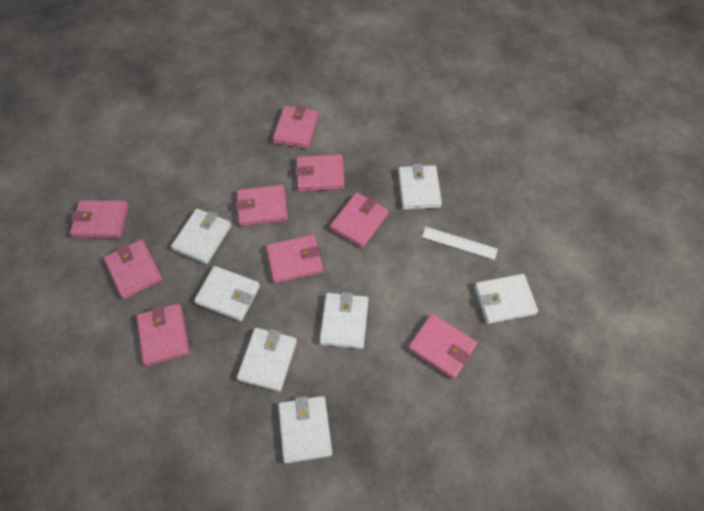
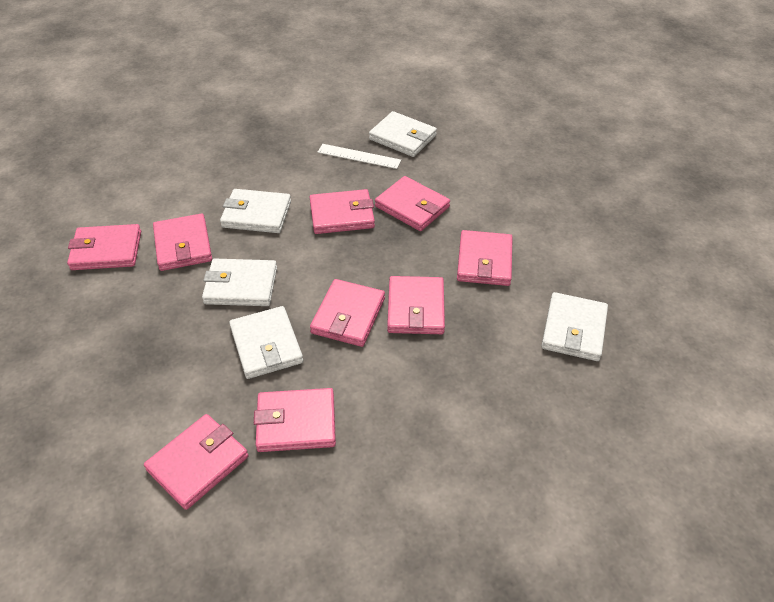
white wallet: [171,209,231,264] [194,266,260,321] [237,328,297,392] [278,396,333,464] [319,292,369,349] [398,164,442,210] [474,274,538,324] = 7 -> [202,258,277,306] [220,189,291,233] [229,306,303,379] [369,111,437,157] [541,292,608,361] = 5

